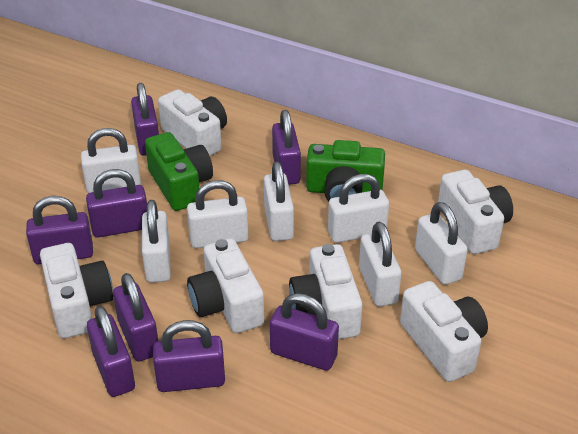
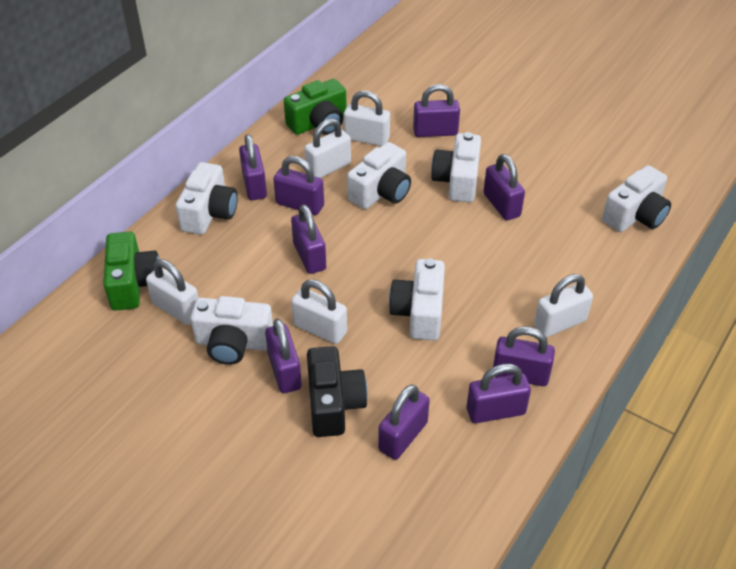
black camera: none = 0 -> [307,346,368,437] = 1
purple padlock: [26,196,93,264] [86,169,147,238] [87,306,135,397] [113,273,158,362] [131,83,159,156] [153,320,225,392] [270,293,339,371] [272,110,301,185] = 8 -> [239,134,267,200] [265,318,302,393] [273,156,324,215] [291,204,326,274] [378,384,430,460] [413,84,460,137] [467,364,531,423] [483,154,525,221] [493,326,555,386] = 9
white padlock: [81,128,141,193] [142,200,171,283] [187,180,249,248] [264,161,294,241] [328,174,389,243] [359,222,402,307] [415,202,468,285] = 7 -> [146,259,198,325] [291,279,347,344] [304,119,351,178] [344,91,390,146] [534,274,593,337] = 5

